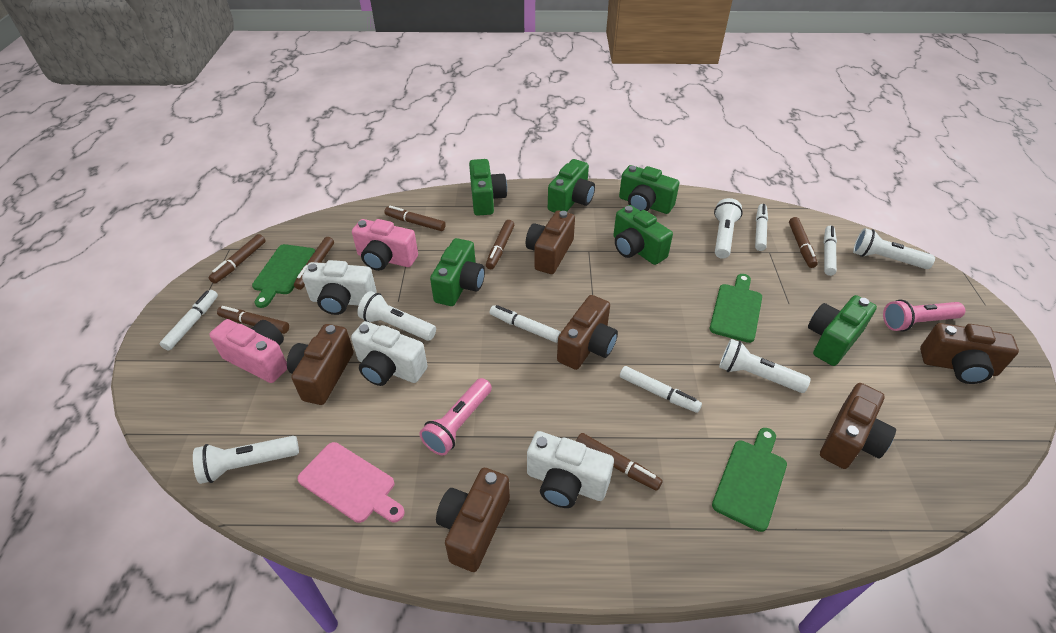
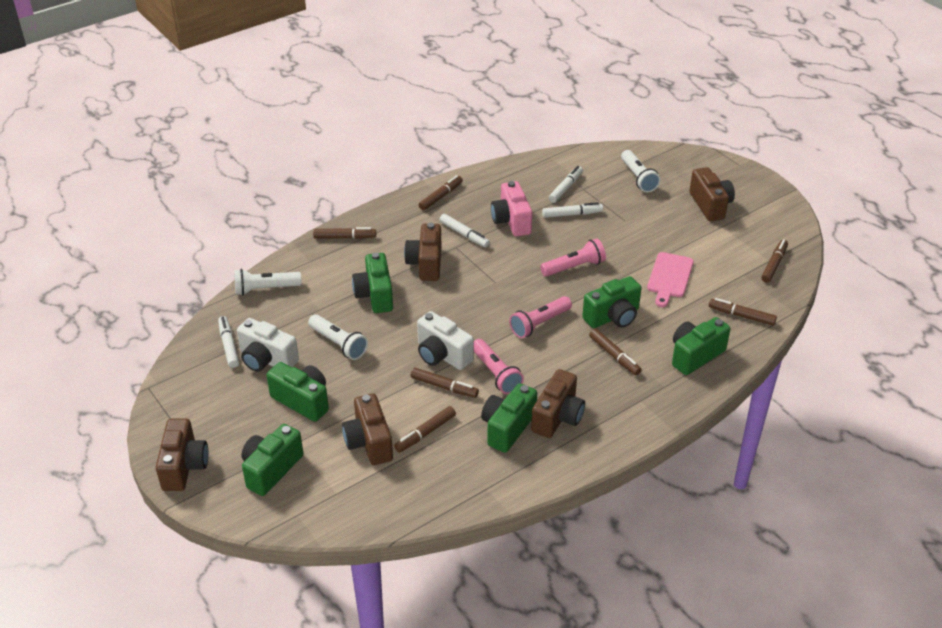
brown camera: [287,324,354,405] [436,468,510,572] [526,211,575,274] [557,295,618,370] [820,383,896,469] [920,323,1019,384] = 6 -> [156,419,209,491] [342,393,393,465] [404,223,441,281] [531,369,585,438] [689,167,735,221] = 5
green cutting board: [252,244,315,308] [710,274,762,343] [712,428,787,532] = 3 -> none = 0
pink camera: [209,319,287,383] [352,219,418,271] = 2 -> [491,181,532,237] = 1
pink flashlight: [419,378,492,455] [883,300,965,331] = 2 -> [474,339,524,394] [509,296,572,338] [540,238,606,277] = 3
white camera: [302,260,376,315] [351,321,428,386] [527,431,614,508] = 3 -> [237,318,299,372] [417,311,474,370] = 2
white flashlight: [193,436,299,484] [357,291,436,341] [714,198,743,259] [719,339,811,393] [853,228,935,269] = 5 -> [234,269,302,296] [308,314,368,360] [621,150,661,192] = 3
white marker: [160,290,218,351] [490,305,561,343] [620,366,702,413] [755,204,768,251] [823,226,837,276] = 5 -> [218,316,239,368] [440,214,490,247] [542,202,603,218] [549,166,583,203] = 4

